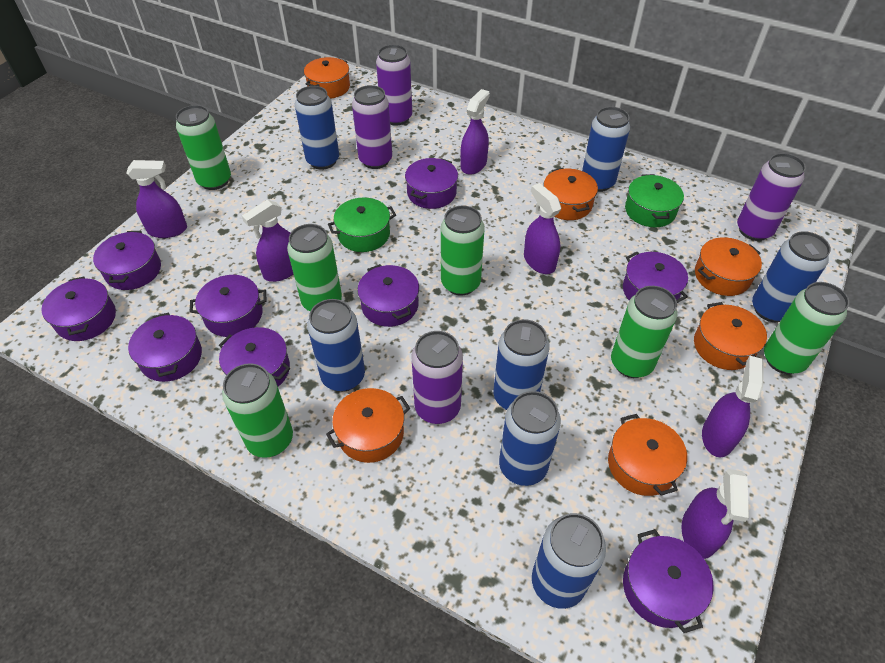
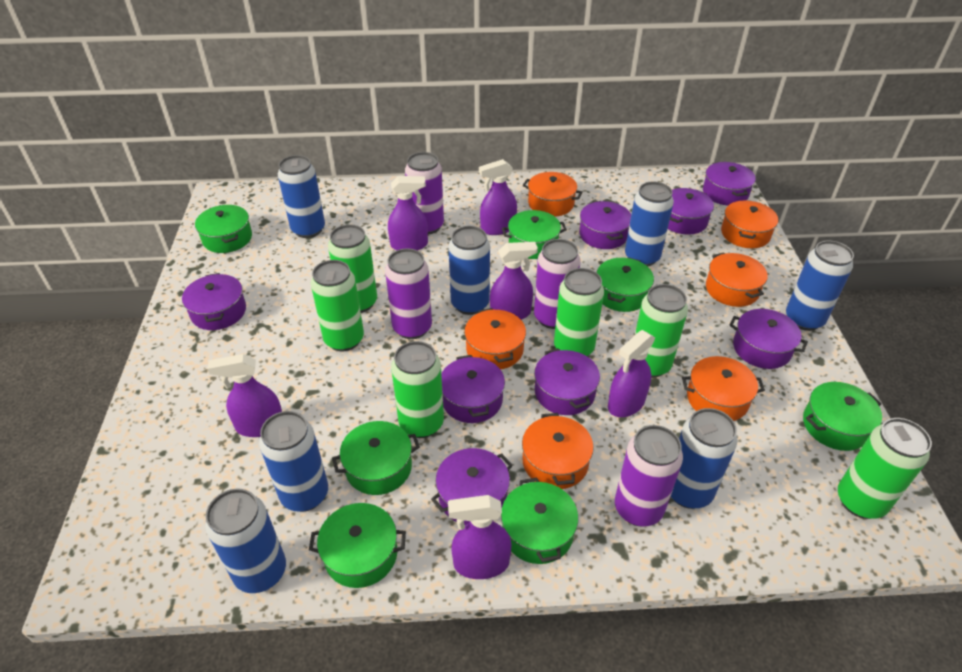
green pot: [328,198,396,252] [625,174,684,227] = 2 -> [195,205,252,253] [309,503,406,588] [332,421,420,495] [501,478,578,564] [502,210,567,259] [596,257,654,312] [803,382,882,451] = 7
purple pot: [41,276,116,341] [93,231,161,290] [128,313,202,382] [190,275,267,337] [219,327,290,387] [357,264,419,327] [405,158,458,209] [623,252,688,303] [623,529,714,633] = 9 -> [182,273,246,330] [431,448,513,525] [441,355,505,423] [534,348,600,415] [579,201,631,249] [668,188,714,234] [703,162,756,205] [729,309,808,369] = 8

